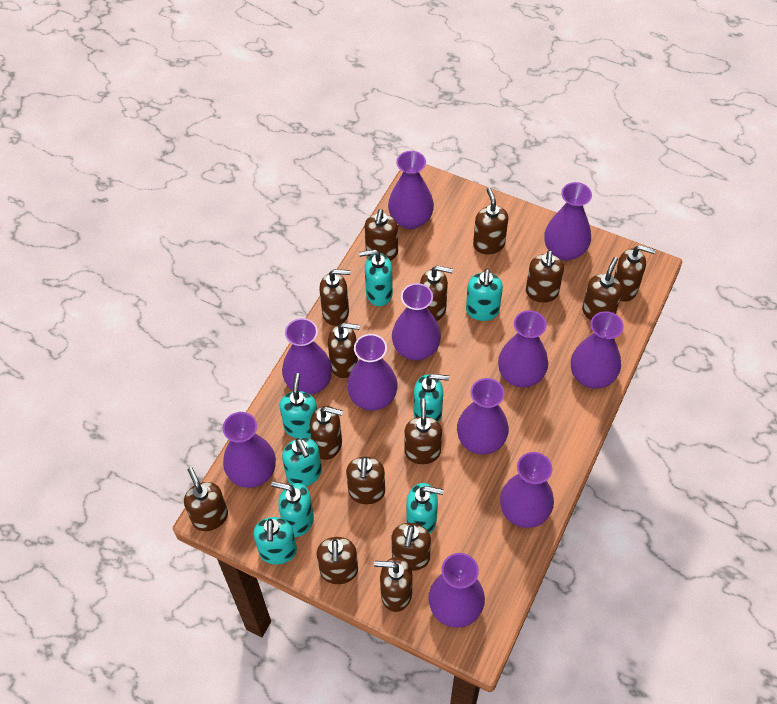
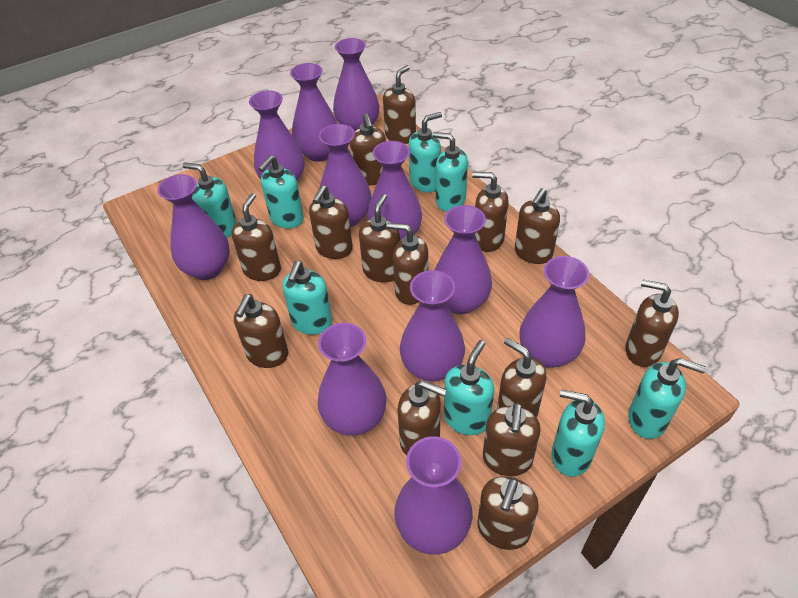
brown soap dispenser: [184,467,228,531] [310,406,343,460] [317,537,358,584] [319,269,351,326] [328,323,360,378] [346,457,385,504] [365,209,398,261] [374,557,413,612] [391,523,431,571] [404,399,442,464] [420,266,453,321] [473,188,508,254] [526,250,564,303] [582,257,622,320] [614,245,656,302] = 15 -> [231,193,281,281] [234,294,288,368] [309,185,353,259] [350,113,386,186] [359,194,400,282] [383,65,416,144] [386,223,428,305] [397,380,447,456] [472,172,509,252] [477,476,539,550] [483,402,541,476] [497,338,546,418] [515,188,560,264] [626,279,679,367] = 14

